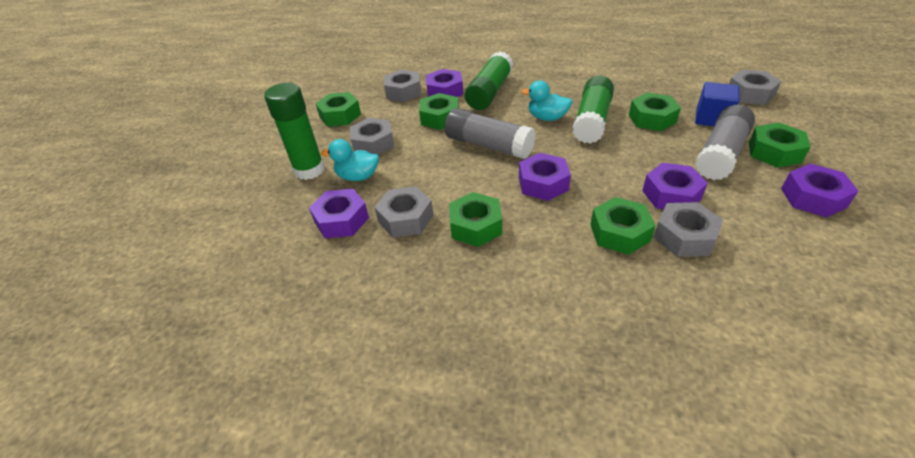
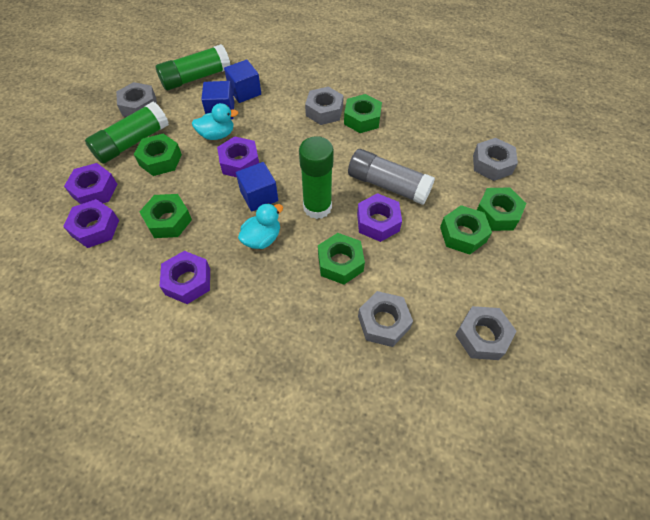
blue cube: [695,82,739,126] = 1 -> [201,81,234,119] [224,60,261,103] [236,162,278,211] = 3
grey glue stick: [445,108,536,159] [695,105,755,180] = 2 -> [348,149,435,205] = 1

